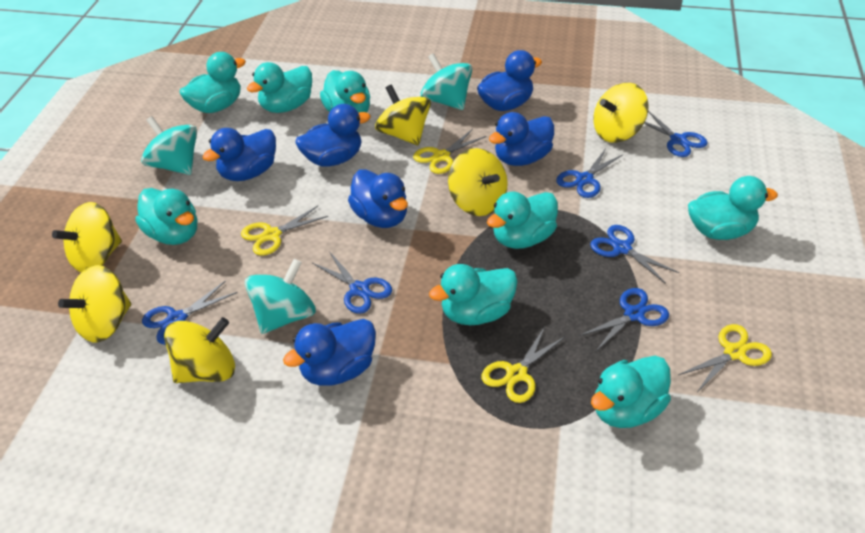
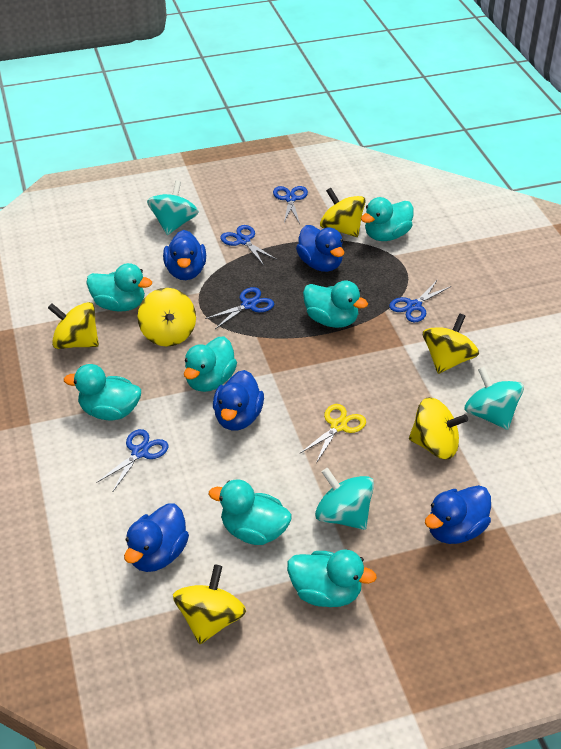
blue duck: [202,128,276,181] [283,319,376,386] [296,104,371,167] [348,169,408,228] [477,50,542,111] [489,112,554,166] = 6 -> [124,504,189,572] [163,230,206,280] [213,370,264,430] [296,225,344,272] [425,485,491,544] = 5
blue scissors: [142,280,238,345] [312,251,392,314] [556,148,622,198] [579,288,669,351] [590,225,679,284] [644,111,707,157] = 6 -> [96,429,168,491] [205,287,274,329] [220,225,277,265] [273,186,308,224] [389,279,451,322] = 5
turquoise duck: [136,188,197,245] [180,52,246,113] [247,62,312,113] [320,70,370,112] [429,264,518,325] [487,192,558,249] [591,356,671,428] [688,176,778,240] = 8 -> [64,364,141,420] [86,263,152,312] [184,336,237,392] [209,479,292,545] [287,550,377,607] [303,281,368,328] [361,197,414,241] = 7
yellow scissors: [241,206,328,256] [413,129,486,174] [482,327,565,403] [678,324,772,392] = 4 -> [300,404,366,463] = 1

